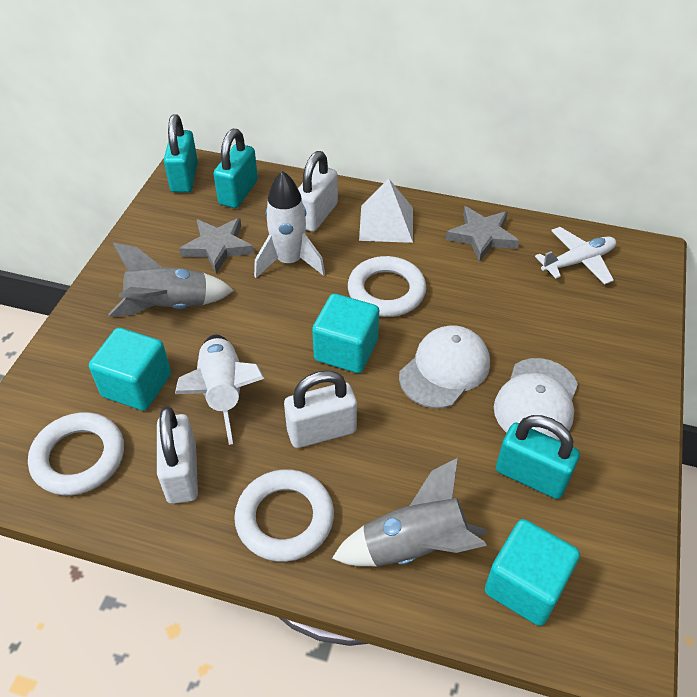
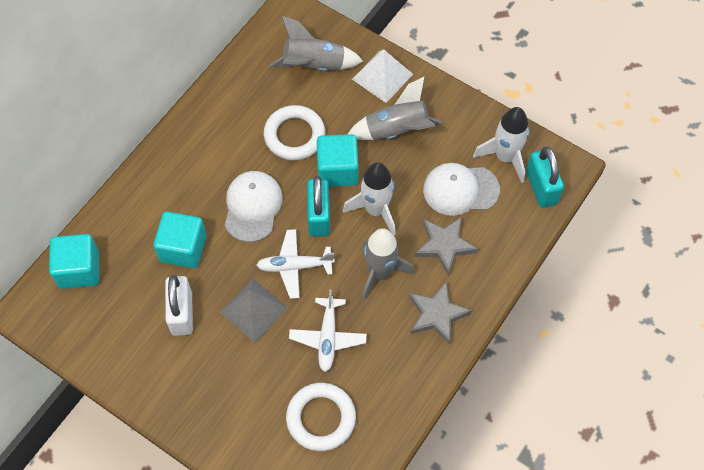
grey pyramid: none = 0 -> [220,279,288,343] = 1
grey rocket: [109,243,234,316] [332,458,487,566] = 2 -> [270,16,363,71] [348,76,442,140] [362,228,415,300] = 3
turquoise padlock: [164,114,198,193] [213,129,258,208] [496,415,580,499] = 3 -> [307,176,330,237] [526,147,564,208] = 2
white padlock: [157,407,198,504] [284,370,357,448] [298,151,338,232] = 3 -> [165,275,193,336] = 1
white plane: [535,227,616,285] = 1 -> [256,229,335,299] [289,290,367,372] = 2
white ring: [28,412,124,495] [234,469,334,562] [348,256,426,317] = 3 -> [264,105,325,160] [286,383,356,451] = 2

